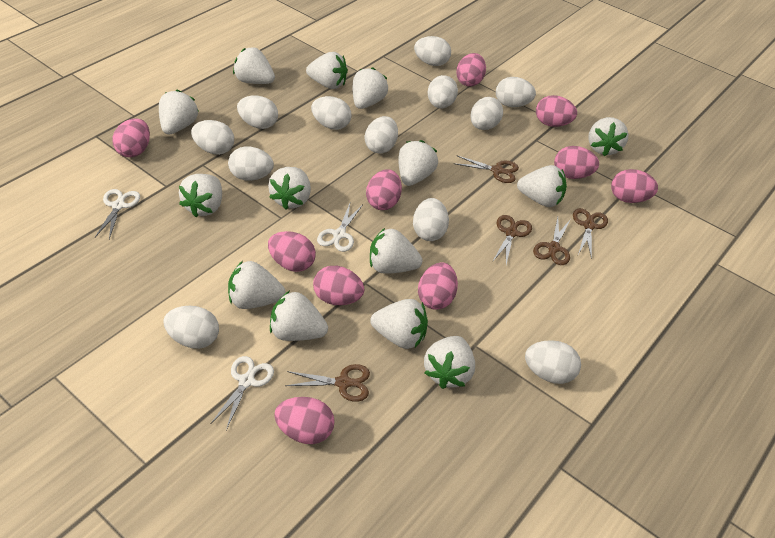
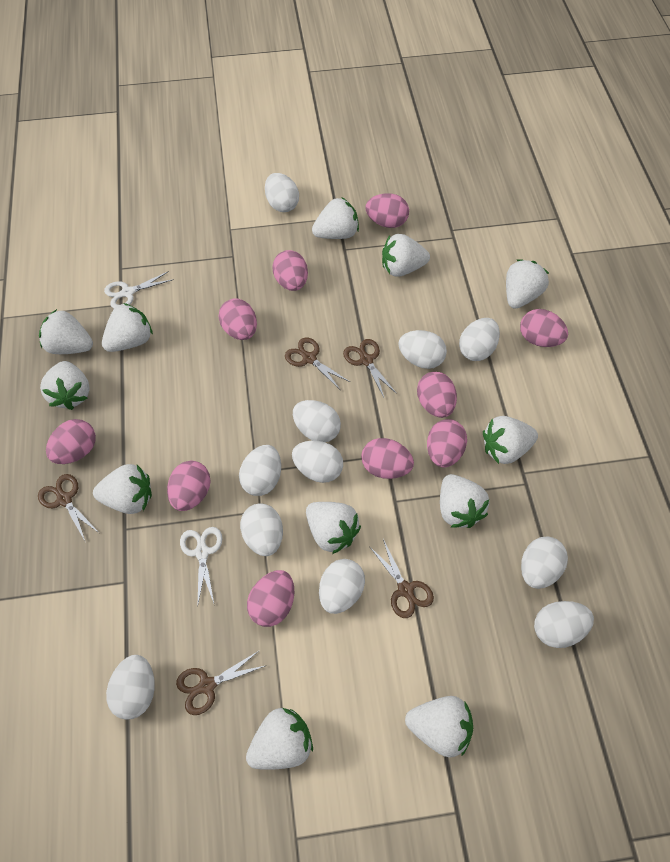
white egg: [163,306,219,349] [191,120,234,155] [228,146,274,181] [237,95,278,129] [311,96,351,130] [365,116,398,154] [413,198,449,241] [414,36,451,66] [428,75,458,108] [470,97,503,130] [496,77,536,107] [525,340,581,384] = 12 -> [106,655,155,719] [239,445,281,496] [240,503,283,556] [265,173,299,212] [292,441,343,483] [293,400,341,442] [319,559,365,614] [398,330,447,369] [459,318,500,361] [521,537,568,589] [534,601,594,648] = 11
white scissors: [95,189,140,239] [211,356,274,430] [317,204,363,252] = 3 -> [104,271,174,309] [180,527,222,607] = 2
white strawberry: [159,90,198,134] [179,174,222,217] [228,261,286,309] [233,47,275,84] [268,167,311,210] [270,291,328,341] [306,52,348,89] [353,67,388,109] [370,228,422,274] [370,299,428,349] [398,140,438,186] [424,336,475,389] [517,165,567,207] [588,117,629,156] = 14 -> [39,309,93,354] [40,361,90,410] [93,464,152,514] [102,303,153,352] [246,708,313,770] [306,502,361,554] [312,197,359,239] [382,234,430,277] [405,696,473,758] [440,474,489,528] [483,416,538,464] [506,259,549,309] = 12

